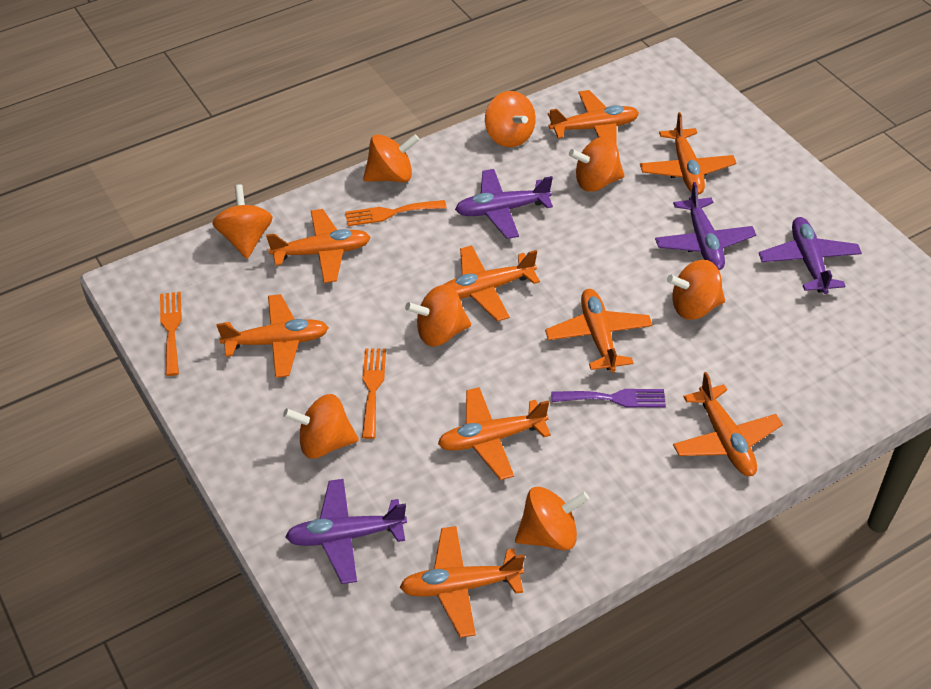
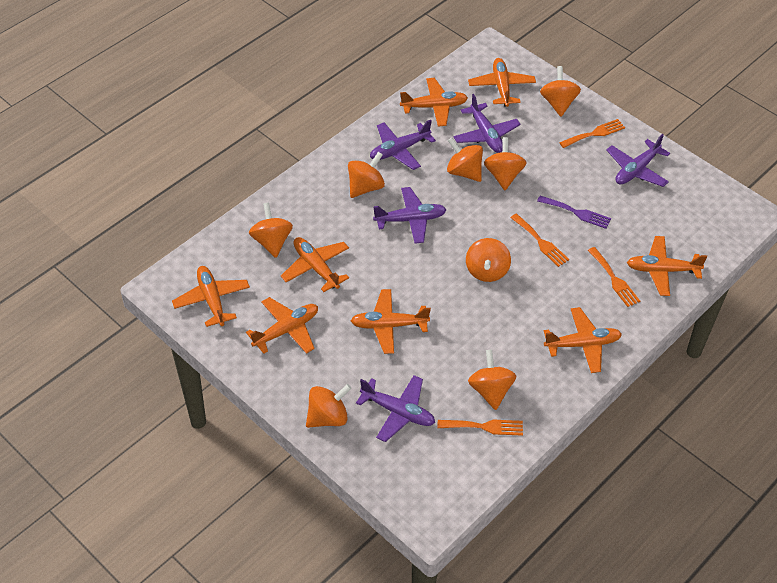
orange fork: [160,292,182,376] [345,200,447,226] [362,348,386,439] = 3 -> [438,420,523,436] [510,214,569,267] [559,119,625,148] [588,247,640,307] = 4
orange plane: [216,294,329,378] [266,209,370,283] [400,526,525,638] [438,387,551,480] [443,245,540,321] [545,289,653,372] [548,90,639,144] [640,112,736,195] [673,372,783,476] = 9 -> [172,266,250,327] [246,297,318,354] [281,237,349,292] [351,289,431,354] [400,78,468,127] [468,58,536,107] [544,307,622,373] [627,236,707,296] = 8
purple plane: [285,479,407,584] [455,169,553,239] [655,182,756,270] [759,217,862,294] = 4 -> [356,375,435,442] [370,120,436,170] [373,187,446,244] [454,94,521,153] [606,134,670,187] = 5

